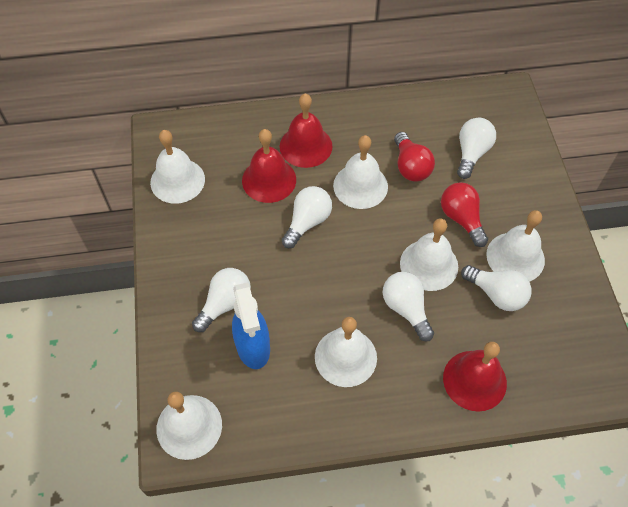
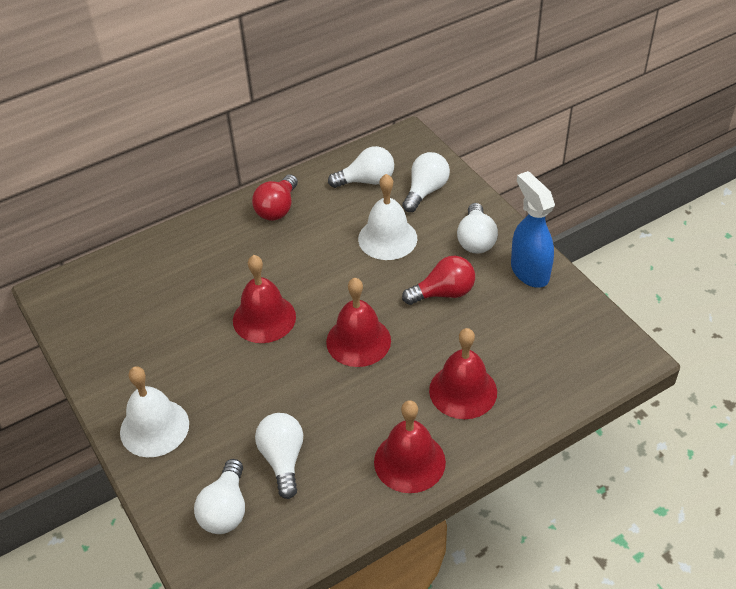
red bell: [242,129,296,203] [280,94,333,168] [443,342,507,412] = 3 -> [233,255,296,343] [326,278,391,367] [374,400,446,493] [429,328,497,419] = 4
white bell: [150,130,205,204] [156,392,222,460] [315,317,377,387] [333,135,388,209] [400,218,458,291] [486,210,545,282] = 6 -> [120,366,189,457] [358,174,417,260] = 2

